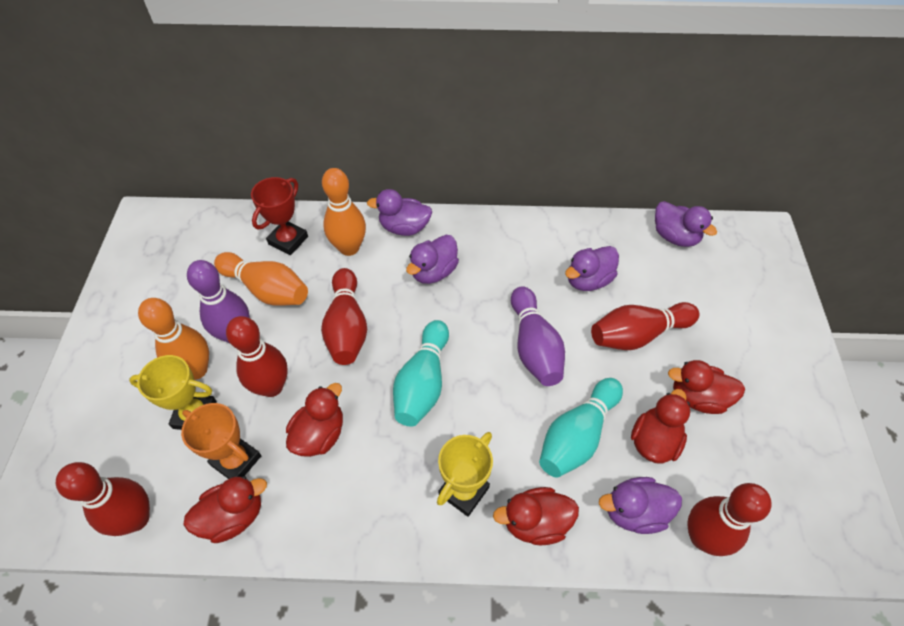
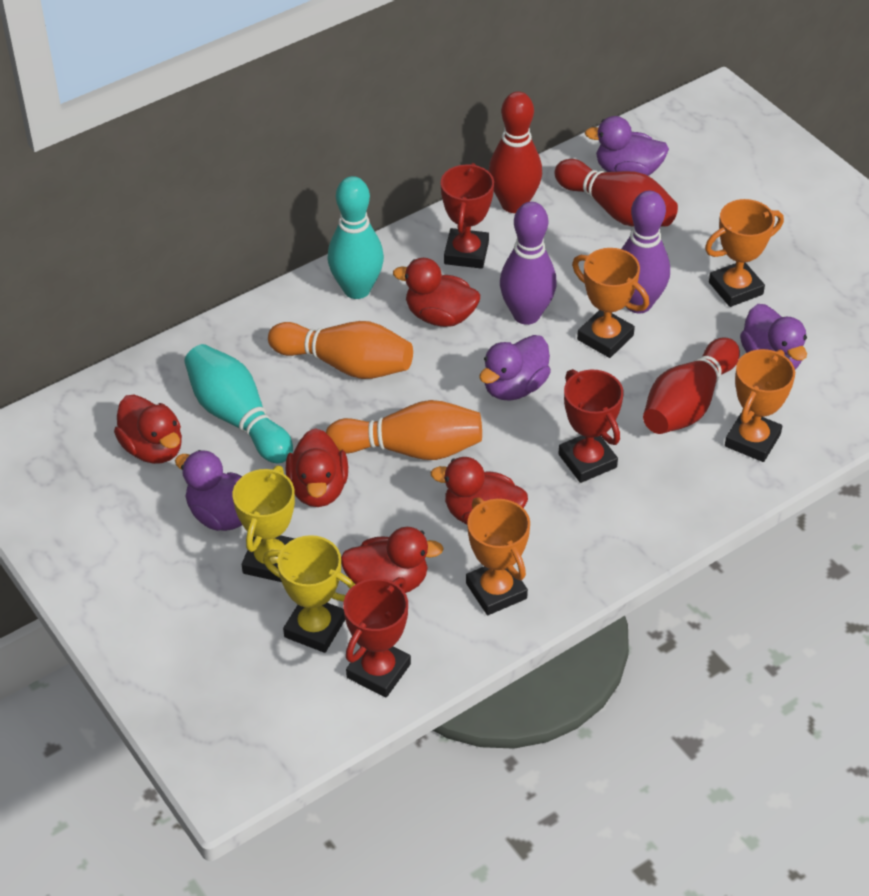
orange bowling pin: [138,298,209,380] [214,252,308,306] [322,168,366,256] = 3 -> [268,321,413,379] [326,400,482,460] = 2
orange trophy: [181,403,261,479] = 1 -> [466,497,530,615] [572,248,649,358] [705,199,784,307] [725,349,795,462] = 4
purple duck: [367,189,432,236] [406,235,459,284] [565,246,619,291] [599,477,682,534] [655,201,717,247] = 5 -> [175,450,242,531] [479,335,551,401] [585,116,669,176] [740,304,807,370] = 4
red bowling pin: [56,462,150,536] [226,316,288,397] [321,268,367,365] [591,302,699,350] [687,483,772,556] = 5 -> [488,92,542,213] [555,159,678,227] [643,338,740,434] = 3
red trophy: [251,177,308,255] = 1 -> [343,577,411,697] [441,163,494,269] [558,369,623,483] = 3

